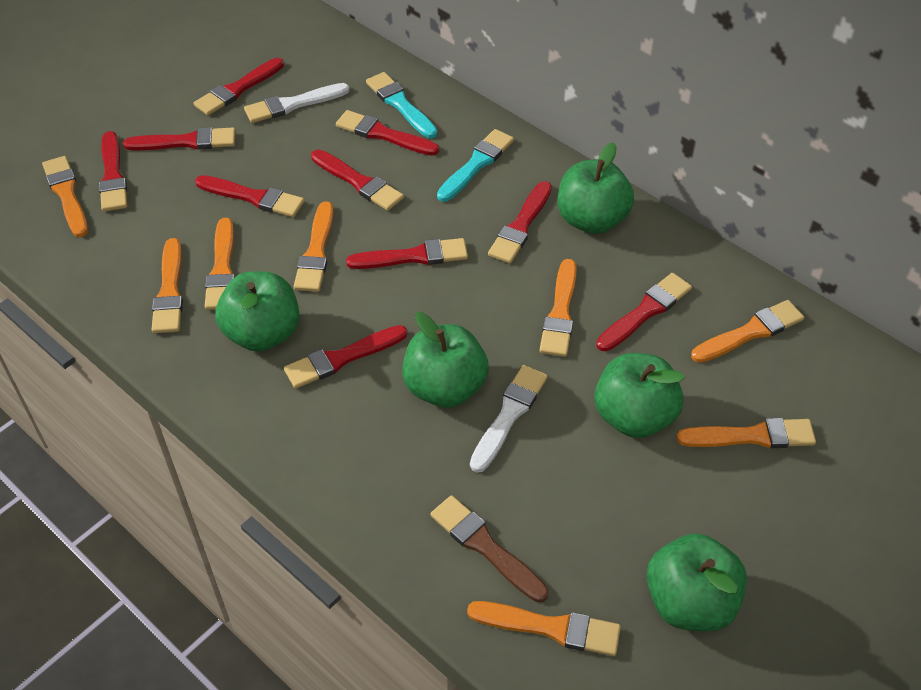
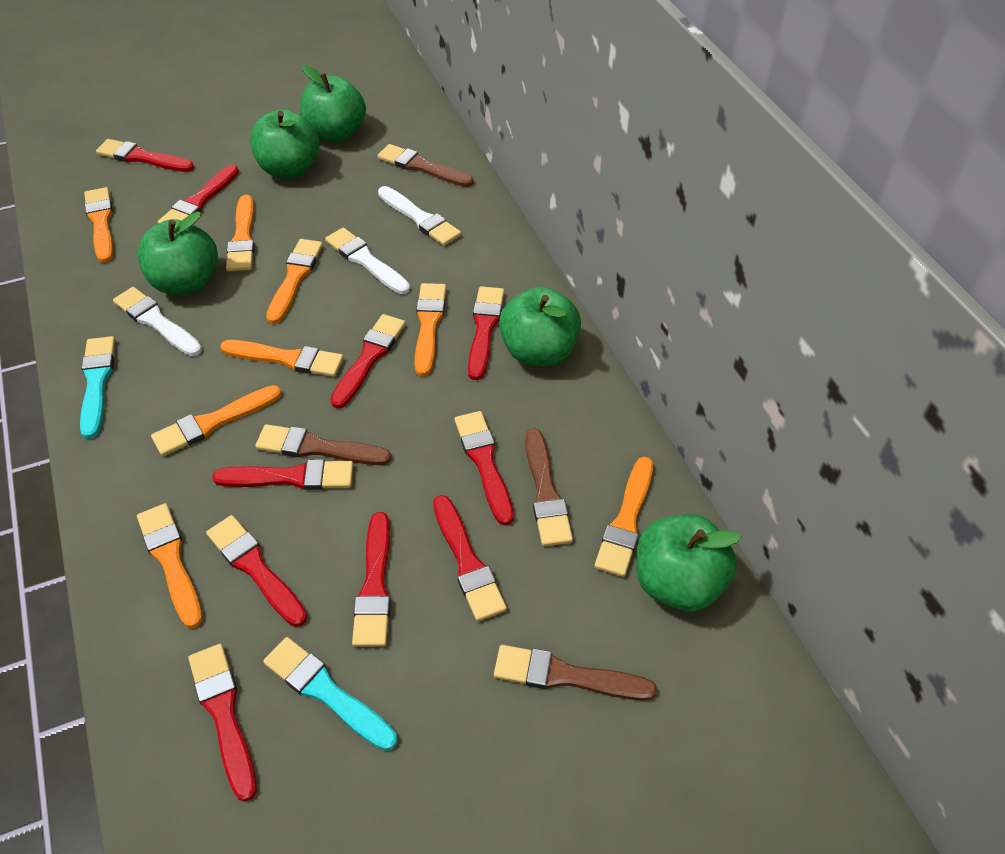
brown brush: [430,495,549,602] = 1 -> [255,424,392,465] [378,144,473,187] [494,645,657,701] [525,428,573,546] = 4
white brush: [244,83,350,123] [470,365,548,473] = 2 -> [113,287,202,356] [325,227,410,294] [378,186,461,246] = 3

